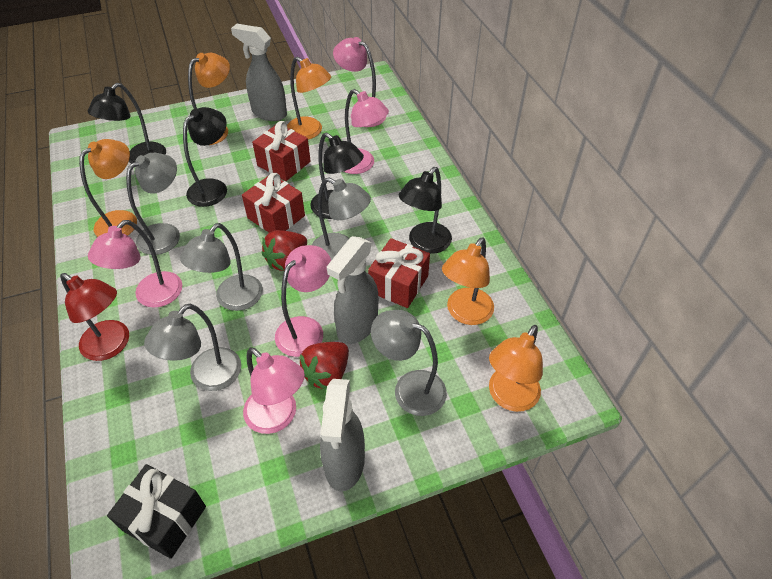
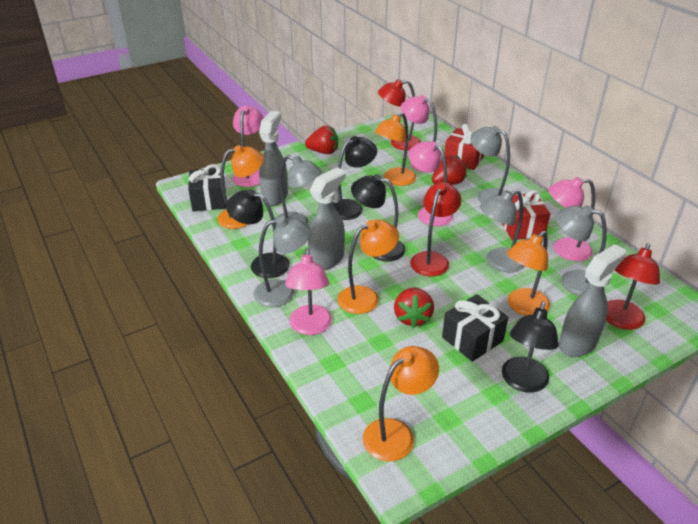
black gift: [107,464,206,559] = 1 -> [188,164,226,212] [442,294,509,362] = 2
red gift: [242,173,305,233] [252,121,311,181] [368,238,430,308] = 3 -> [444,124,484,170] [502,190,550,240] = 2
red lamp: [60,273,129,361] = 1 -> [378,79,421,150] [410,182,461,277] [606,243,660,330] = 3
red strawberry: [262,230,307,271] [300,342,349,390] = 2 -> [305,125,338,154] [394,287,434,328] [432,155,467,185] = 3

